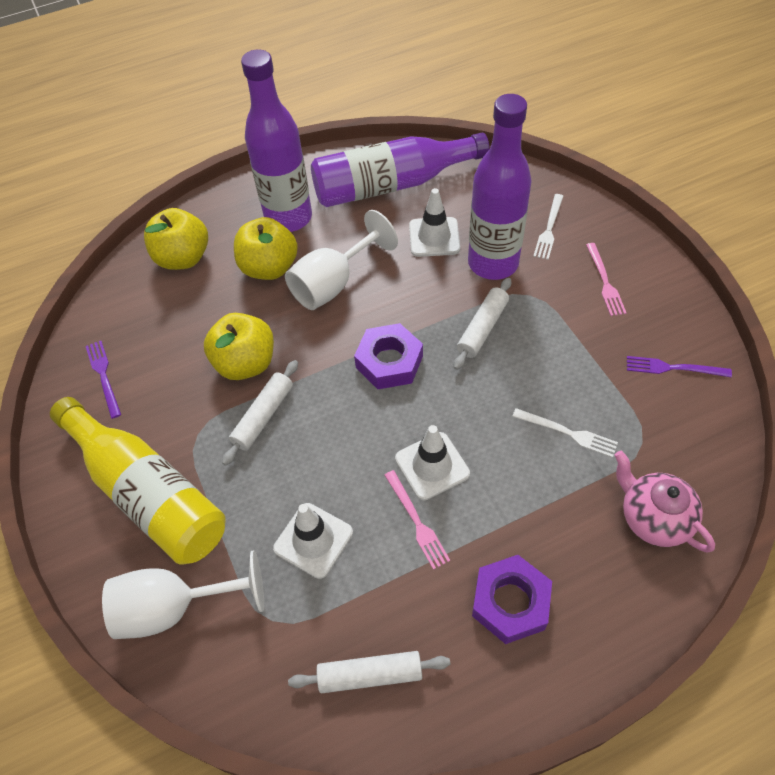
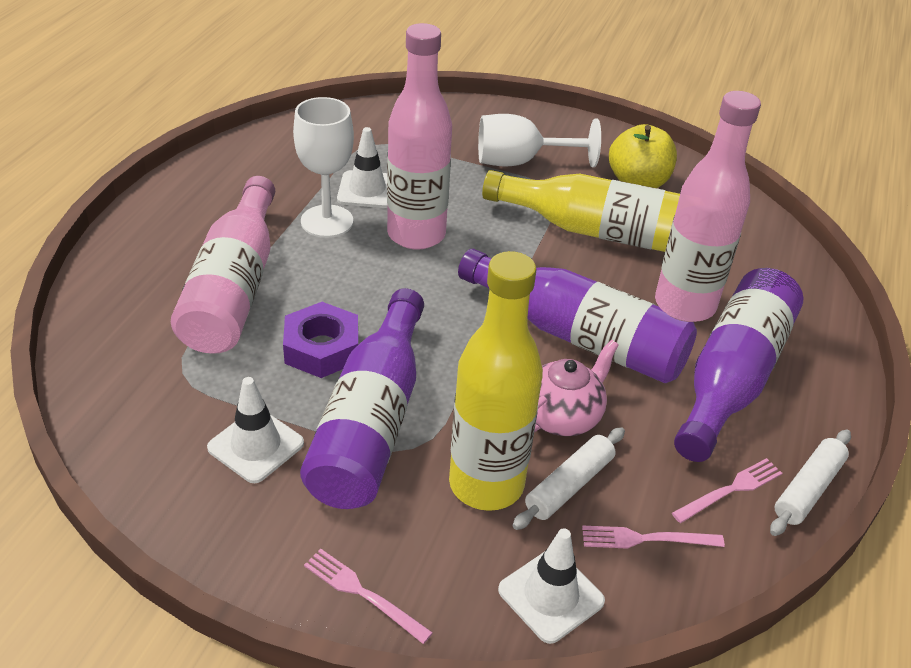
pink bottle: none = 0 -> [171,176,275,354] [387,23,452,250] [655,91,761,322] = 3
pink fork: [384,470,450,570] [586,243,626,316] = 2 -> [304,549,433,644] [582,525,725,549] [672,458,782,523] = 3
purple fork: [86,341,121,419] [627,356,732,378] = 2 -> none = 0
purple nut: [354,323,423,389] [472,555,552,644] = 2 -> [283,302,358,378] = 1
white fork: [512,408,618,458] [533,194,563,260] = 2 -> none = 0
white rolling pin: [222,360,298,466] [288,651,450,693] [454,278,511,370] = 3 -> [512,427,625,530] [770,430,851,536] = 2
yellow apple: [144,208,208,270] [204,313,274,380] [234,217,298,280] = 3 -> [609,124,677,188] = 1
yellow bottle: [50,397,226,564] = 1 -> [449,251,543,511] [482,170,680,252] = 2

